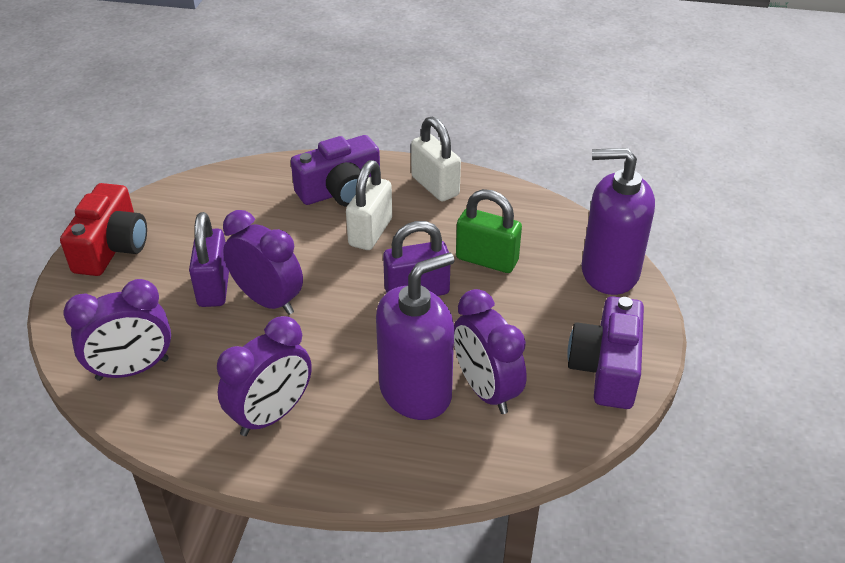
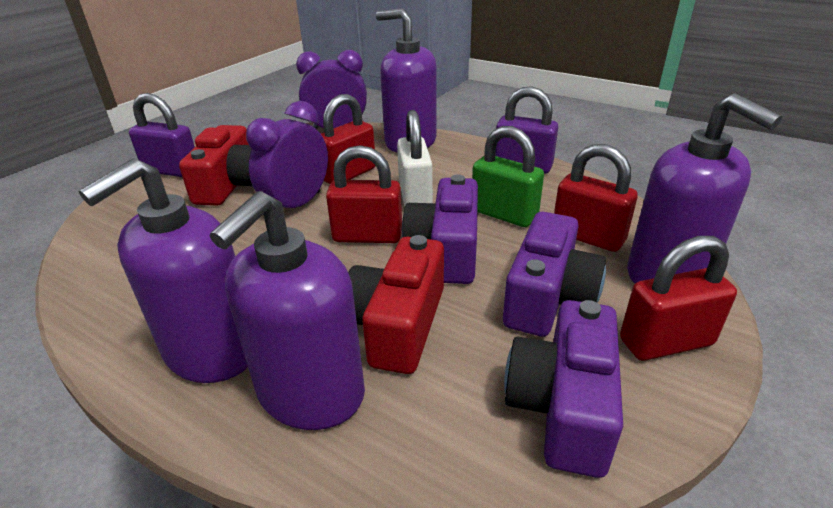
purple camera: [291,135,380,207] [567,296,644,409] = 2 -> [402,175,478,284] [503,212,606,337] [504,300,623,478] = 3
purple clock: [63,279,171,381] [217,316,312,436] [223,210,303,315] [454,289,527,414] = 4 -> [246,101,328,208] [296,50,367,130] = 2
purple soap dispenser: [376,252,455,420] [581,148,655,295] = 2 -> [79,158,248,383] [210,191,365,430] [376,8,437,153] [627,93,782,284] = 4
red camera: [60,183,147,276] = 1 -> [179,125,252,206] [348,235,444,374] = 2
red padlock: none = 0 -> [321,94,375,184] [326,145,402,243] [554,144,638,252] [620,236,737,361] = 4
white padlock: [346,160,392,250] [411,116,461,201] = 2 -> [397,110,433,206] = 1

